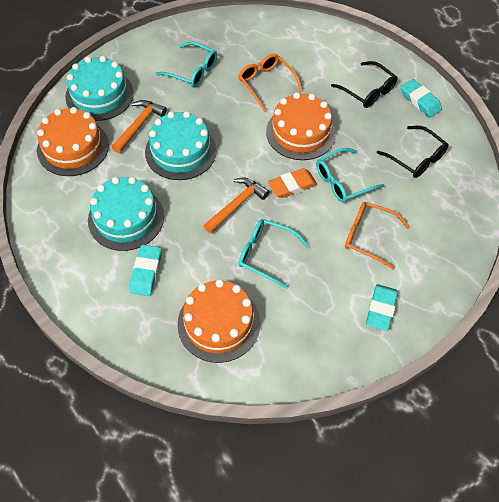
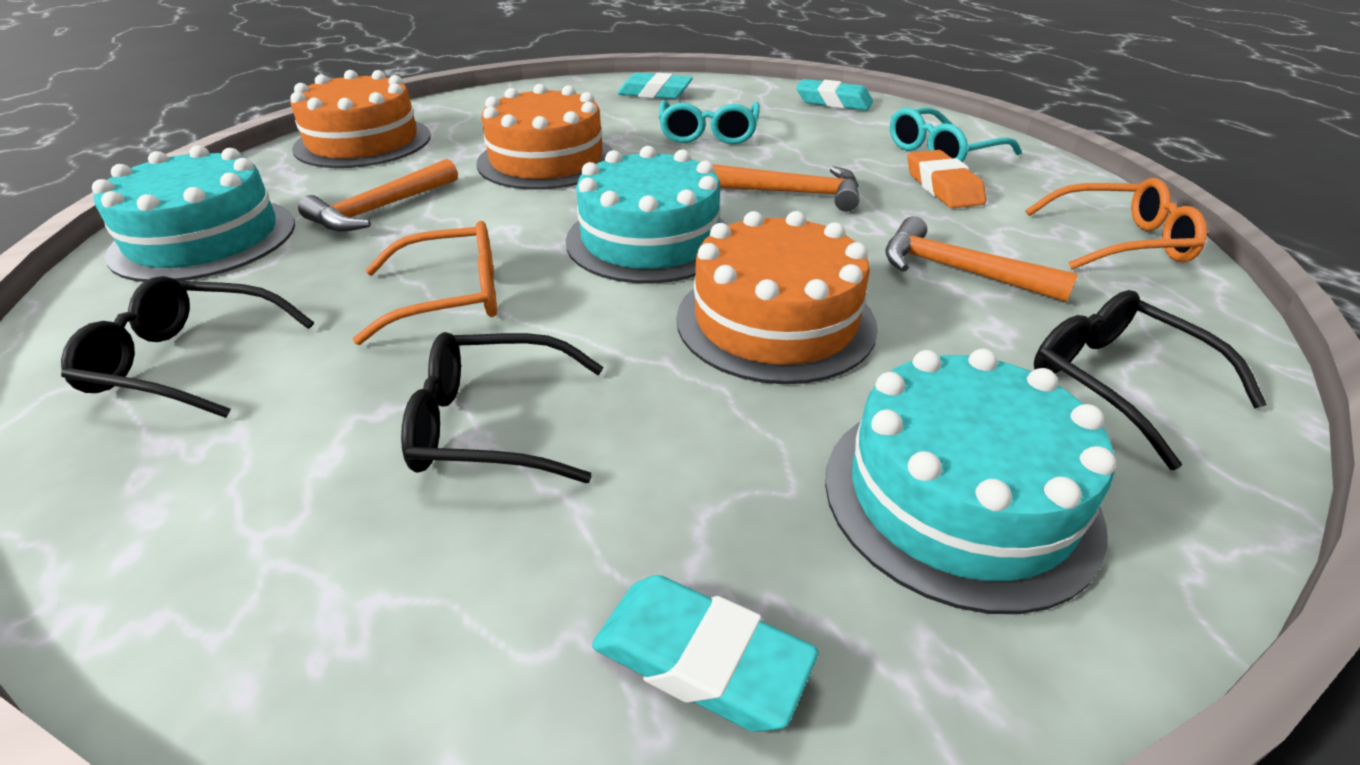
black glasses: [331,61,398,108] [377,126,448,178] = 2 -> [61,276,314,418] [401,332,604,483] [1034,290,1267,470] = 3
orange hammer: [112,100,167,153] [204,178,269,234] = 2 -> [298,159,458,232] [713,164,860,211] [885,216,1078,302] = 3
turquoise glasses: [155,42,217,87] [239,219,309,289] [316,148,385,203] = 3 -> [659,100,760,144] [890,108,1022,162] = 2

